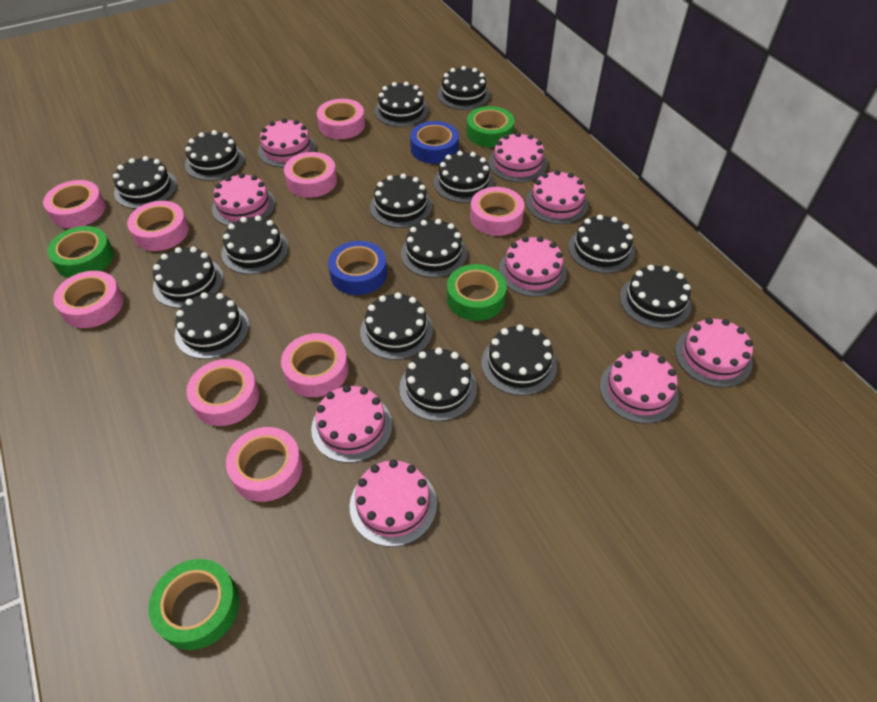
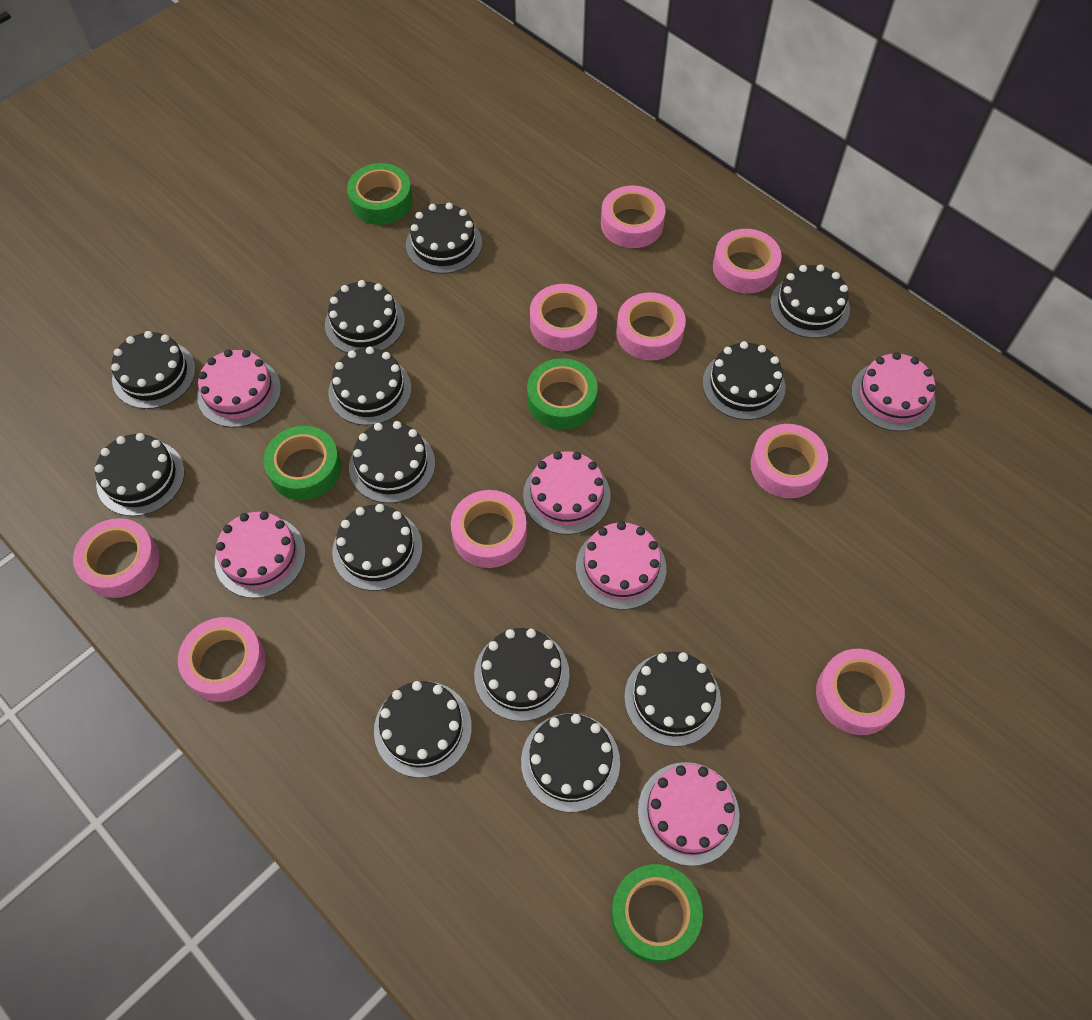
black cake: [113,156,177,209] [153,247,223,308] [175,292,249,359] [185,130,245,181] [222,215,288,274] [360,293,433,360] [370,173,432,228] [374,82,428,127] [399,348,477,421] [401,219,467,278] [434,151,494,203] [437,66,490,110] [481,325,557,396] [568,215,635,273] [620,265,691,329] = 15 -> [95,433,185,516] [111,331,196,409] [325,280,405,353] [328,347,411,426] [332,504,423,591] [349,421,435,503] [374,681,472,778] [406,203,482,274] [474,628,570,721] [521,713,620,812] [624,652,721,747] [702,341,786,420] [770,264,850,338] = 13
blue tape: [328,241,387,295] [410,121,459,164] = 2 -> none = 0
pink cake: [212,173,275,226] [258,118,316,167] [311,385,392,463] [349,459,437,547] [489,132,547,183] [499,236,567,297] [526,170,588,224] [600,350,679,424] [675,318,753,388] = 9 -> [197,349,281,428] [215,511,306,598] [523,451,610,535] [576,522,666,610] [638,762,739,866] [851,352,936,431] = 6

